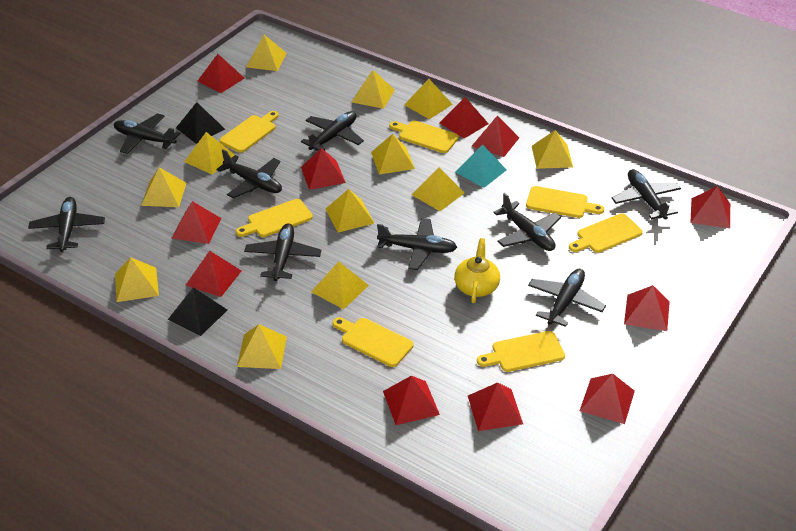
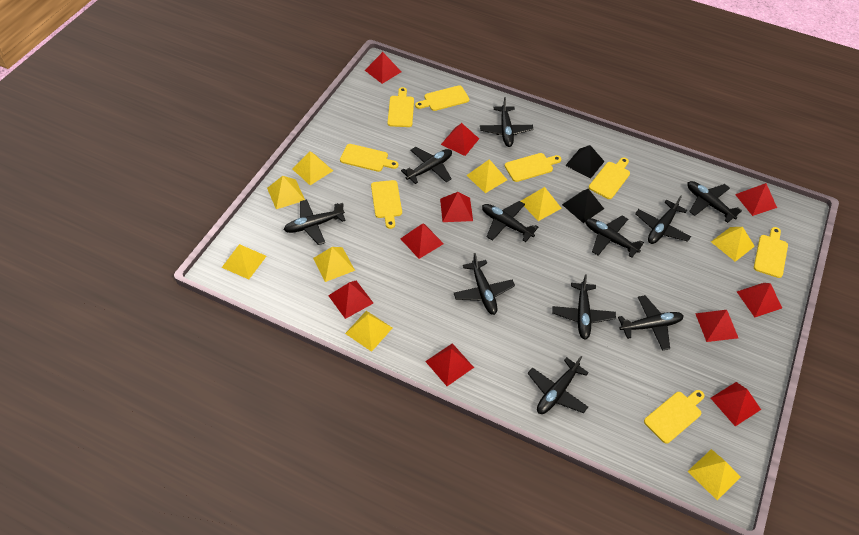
black plane: [28,197,105,252] [114,113,181,154] [216,149,282,198] [244,223,321,281] [301,111,364,151] [377,218,457,270] [493,193,561,251] [528,269,606,327] [612,169,681,220] = 9 -> [284,199,346,245] [401,147,452,184] [454,253,515,315] [480,97,534,147] [482,201,539,242] [527,356,589,414] [552,274,616,339] [585,216,644,258] [618,295,683,351] [635,196,691,244] [687,181,742,223] = 11
red pyramid: [171,201,221,244] [186,251,241,297] [198,54,244,93] [301,148,346,190] [383,376,440,425] [440,97,489,139] [468,382,523,431] [472,115,519,157] [580,374,635,424] [624,285,670,331] [690,186,730,228] = 11 -> [328,281,373,319] [365,52,402,84] [400,223,444,259] [425,343,474,386] [440,192,473,222] [441,123,479,156] [695,310,738,342] [711,382,761,426] [735,183,777,216] [736,283,782,317] = 10
turquoise pyramid: [455,144,506,188] = 1 -> none = 0
yellow cutting board: [219,111,279,153] [236,199,313,237] [333,317,413,367] [389,121,459,153] [477,331,565,372] [526,186,604,218] [569,213,643,253] = 7 -> [340,144,399,172] [371,180,402,229] [388,87,414,127] [415,85,469,111] [505,153,561,182] [589,157,630,199] [644,390,705,444] [754,227,788,278] = 8
yellow pyramid: [115,257,159,302] [141,167,186,207] [184,132,235,175] [237,324,287,369] [246,35,287,71] [311,261,369,309] [326,189,374,233] [352,70,395,109] [371,134,415,174] [404,79,453,119] [412,167,464,211] [532,130,573,169] = 12 -> [222,244,266,279] [267,176,305,209] [292,151,333,185] [313,247,355,282] [345,311,392,352] [466,159,507,193] [521,187,562,221] [687,449,741,500] [711,227,755,262] = 9
yellow teapot: [454,238,500,303] = 1 -> none = 0

